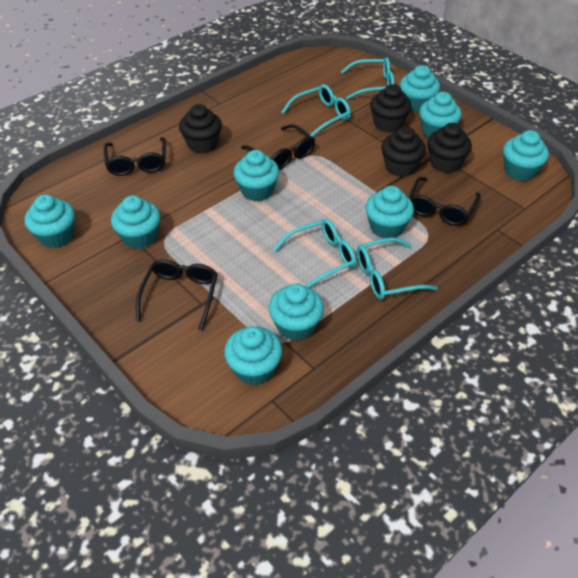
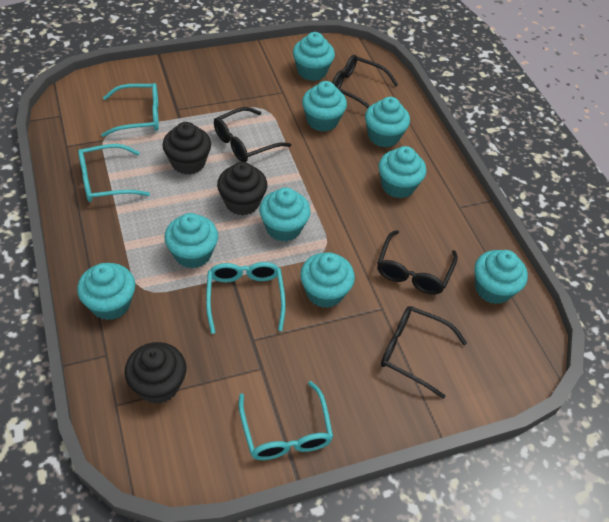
black cupcake: [179,104,222,154] [370,84,412,133] [381,126,426,177] [427,123,472,173] = 4 -> [124,342,186,404] [163,122,211,175] [217,162,268,216] = 3

